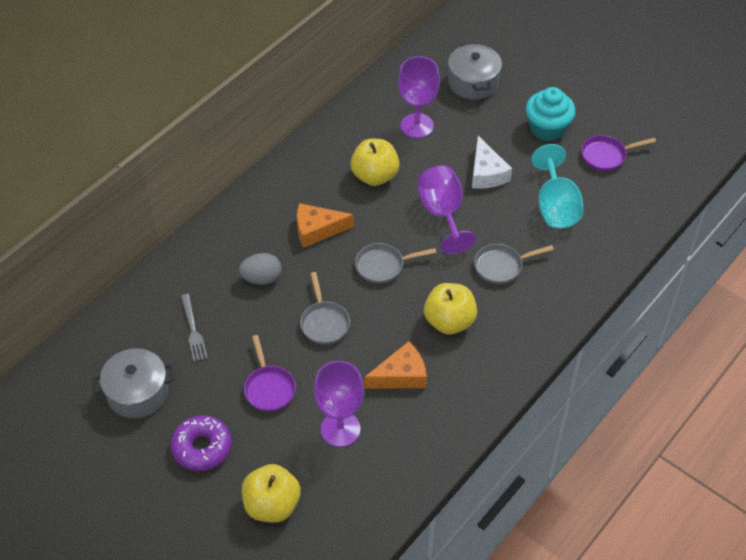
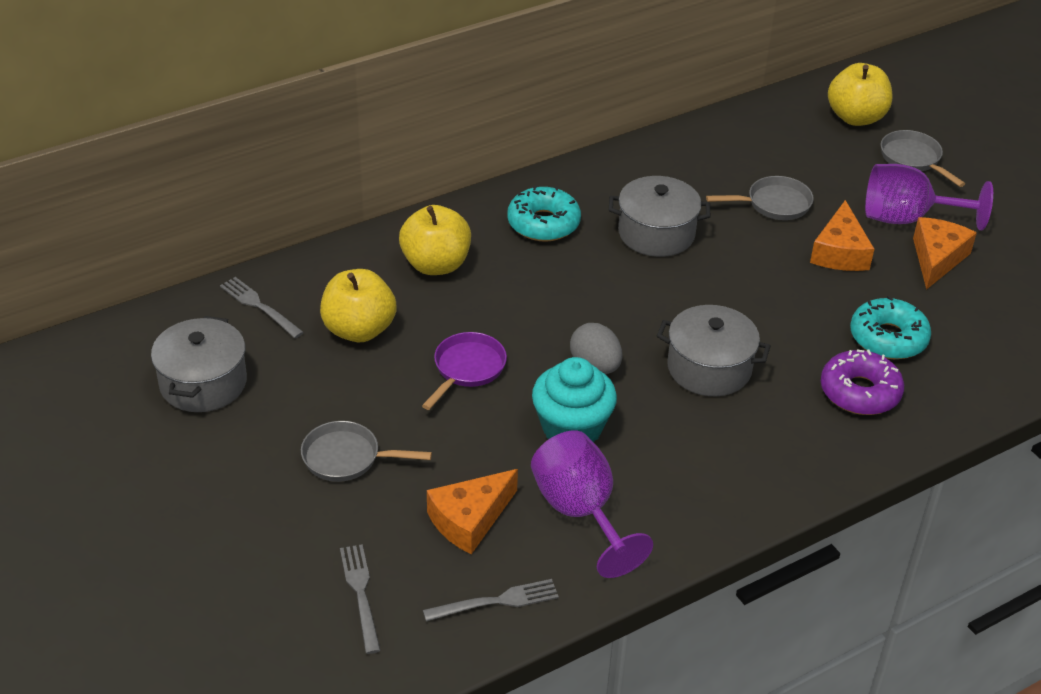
grey fork: [181,294,208,362] = 1 -> [220,277,304,338] [340,544,381,654] [423,579,559,622] = 3
grey pot: [93,348,175,418] [448,43,502,100] = 2 -> [151,316,247,412] [609,176,710,257] [657,305,771,396] = 3
orange cheese: [297,203,354,248] [364,341,427,389] = 2 -> [427,469,518,554] [810,200,874,271] [913,217,977,290] = 3
purple goblet: [314,361,364,447] [398,56,440,138] [417,166,476,254] = 3 -> [531,431,653,578] [865,164,993,230] = 2
purple pan: [244,335,296,412] [581,135,656,171] = 2 -> [422,332,507,410] = 1
turquoise donut: none = 0 -> [507,185,581,242] [850,296,931,359] = 2
turquoise goblet: [532,144,584,228] = 1 -> none = 0
white cheese: [472,136,512,189] = 1 -> none = 0

